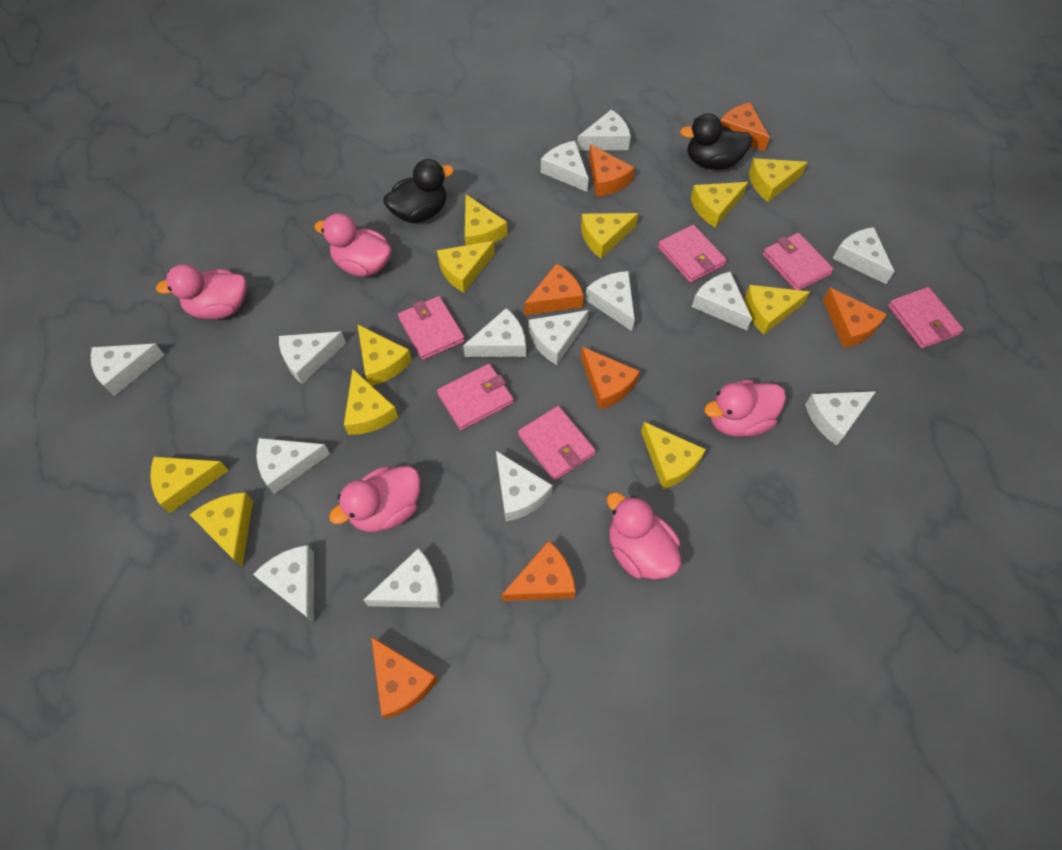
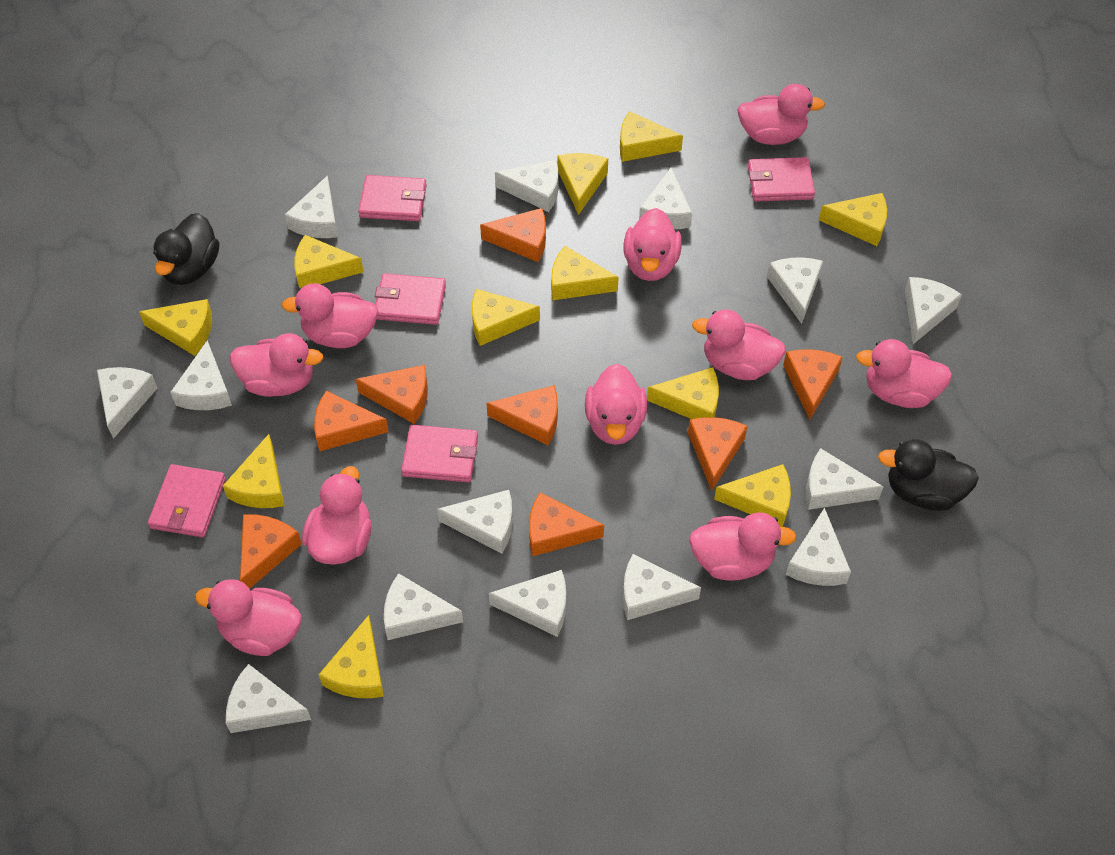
orange cheese: [371,637,438,719] [501,541,576,601] [524,263,584,315] [581,347,640,410] [589,144,635,197] [720,102,770,151] [823,288,887,348] = 7 -> [240,514,302,589] [314,391,389,452] [356,365,428,424] [480,208,546,262] [486,385,558,445] [529,492,604,556] [688,417,747,491] [783,349,843,419] = 8
pink duck: [156,264,247,319] [314,213,392,277] [329,466,420,532] [607,492,681,580] [704,380,786,437] = 5 -> [195,579,302,656] [230,333,323,397] [282,283,378,348] [302,466,372,565] [585,364,647,445] [623,208,682,281] [689,512,796,581] [692,309,786,380] [737,84,825,145] [856,339,952,408] = 10
pink wallet: [398,296,465,360] [437,364,514,430] [518,406,596,481] [658,225,727,283] [763,233,834,290] [888,287,963,349] = 6 -> [148,464,226,537] [358,175,427,221] [375,273,446,325] [401,425,478,482] [748,157,815,202] = 5

